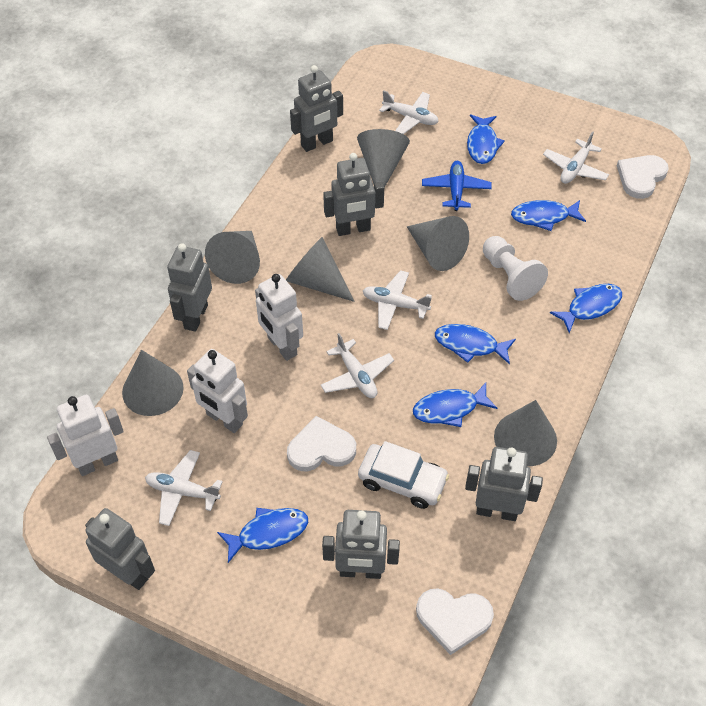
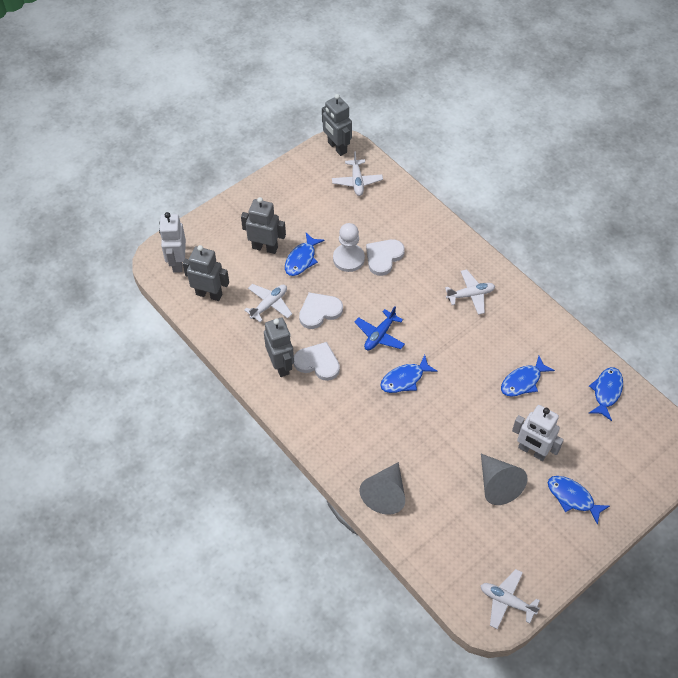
blue fish: [217,508,308,563] [413,383,497,427] [435,324,516,364] [467,114,505,164] [511,200,586,231] [550,284,622,333] = 6 -> [285,233,325,276] [380,355,438,393] [501,356,555,397] [548,476,610,525] [589,367,623,421] = 5
grey cone: [122,350,184,416] [205,231,260,284] [286,237,355,302] [357,129,410,188] [407,216,469,271] [494,400,557,466] = 6 -> [359,462,405,514] [481,454,528,505] = 2
grey robot: [85,508,155,590] [167,243,212,332] [290,65,343,152] [322,510,400,579] [323,153,384,236] [465,447,543,521] = 6 -> [183,245,229,301] [241,197,286,254] [264,318,294,377] [322,94,352,156] = 4
white car: [358,441,449,509] = 1 -> none = 0
white plane: [145,450,223,526] [320,333,394,398] [363,270,432,330] [379,90,439,134] [543,131,609,184] = 5 -> [244,284,292,322] [332,151,383,196] [445,270,495,315] [480,569,540,629] = 4
white robot: [47,395,124,476] [187,349,248,433] [255,274,303,361] = 3 -> [159,212,186,273] [512,405,564,461] = 2

